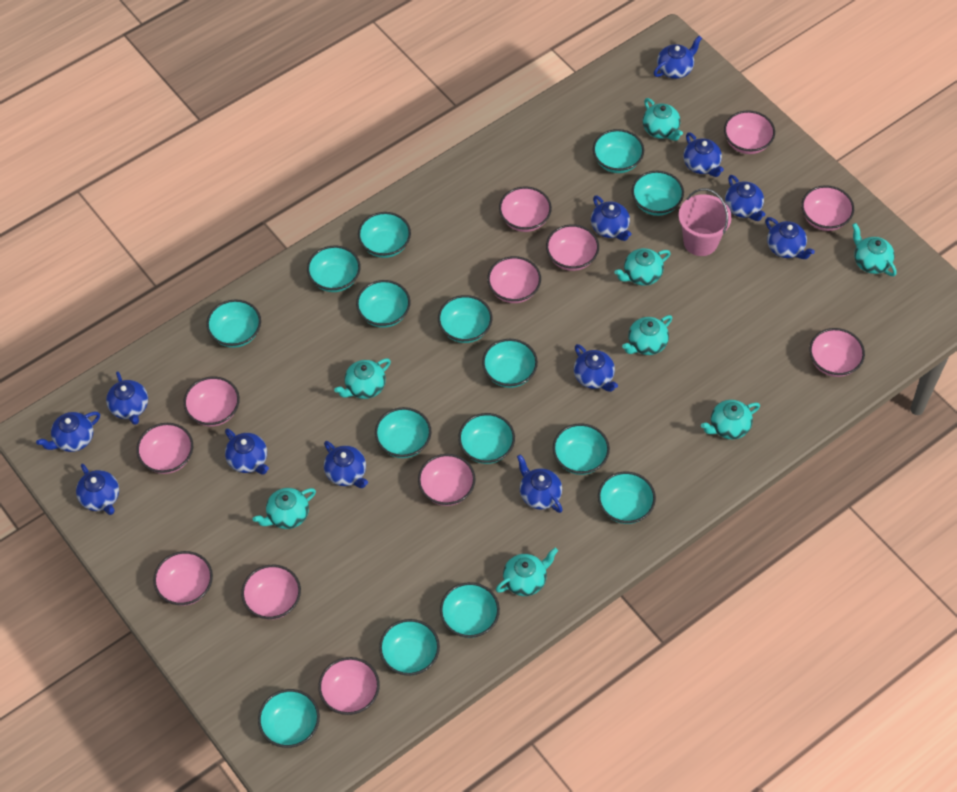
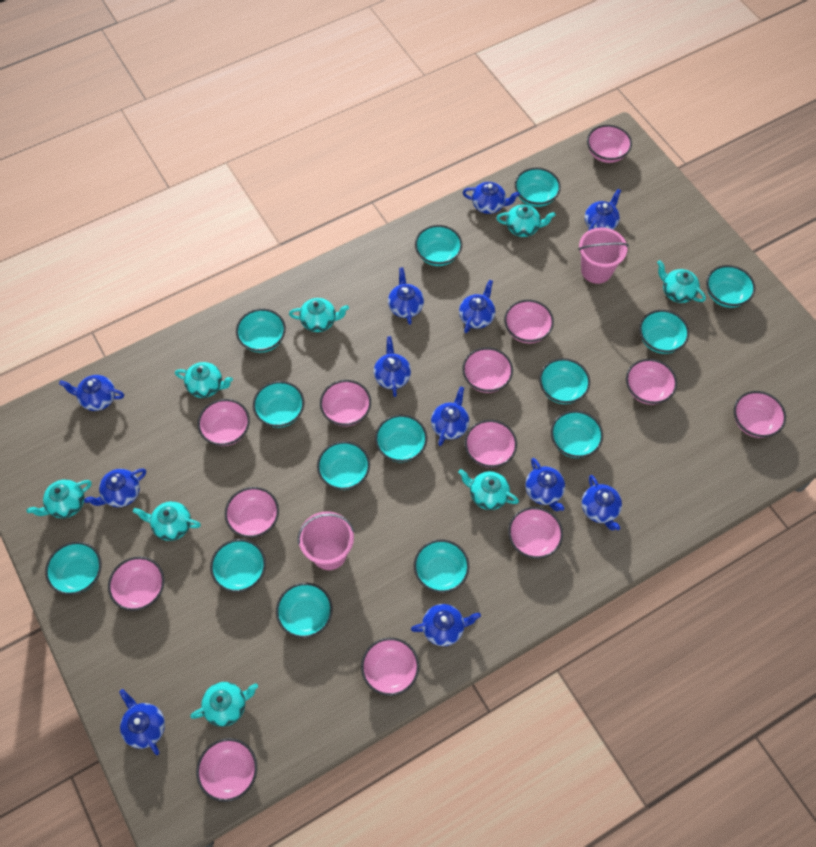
pink bowl: [136,423,193,474] [153,551,213,606] [183,376,240,426] [241,565,301,620] [318,657,380,715] [418,454,476,506] [487,256,541,303] [499,186,552,232] [546,224,599,271] [724,110,775,154] [801,185,854,231] [809,328,865,377] = 12 -> [108,557,164,611] [196,738,257,802] [198,399,250,446] [225,487,279,538] [320,380,371,426] [361,638,419,696] [462,347,513,393] [465,420,517,468] [504,300,554,343] [508,507,563,559] [587,125,632,163] [626,359,677,405] [734,391,786,438] = 13
pink bucket: [679,188,732,256] = 1 -> [297,511,354,570] [578,227,629,284] = 2
turquoise bowl: [206,299,261,348] [258,689,320,748] [307,246,361,292] [356,280,411,328] [358,212,411,258] [375,407,431,458] [379,619,440,676] [438,295,492,343] [440,582,500,638] [458,413,515,464] [482,339,538,388] [553,423,610,475] [593,129,644,173] [598,472,656,524] [632,171,684,216] = 15 -> [45,542,102,595] [210,539,266,592] [236,309,286,353] [253,381,304,428] [276,583,333,638] [317,441,370,490] [375,415,427,463] [414,539,469,593] [415,225,462,266] [514,168,561,207] [539,358,590,404] [551,410,603,458] [639,310,689,354] [706,265,755,308] = 14

